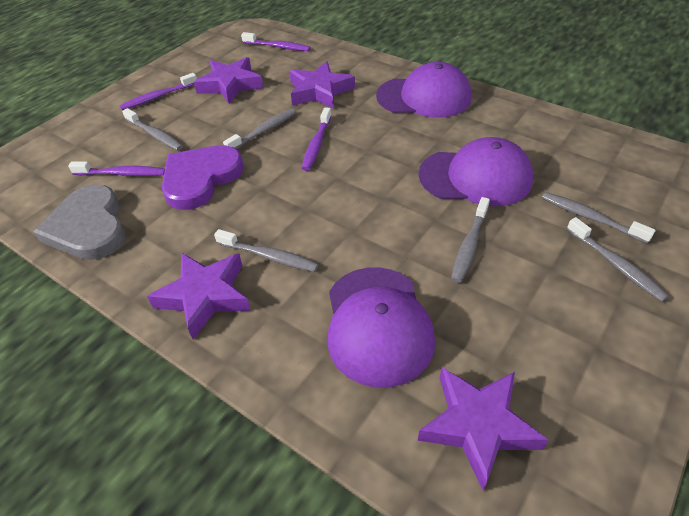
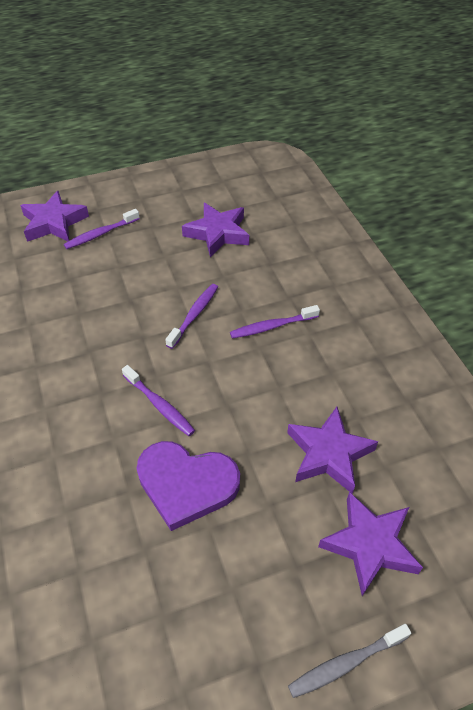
grey heart: [34,184,125,260] = 1 -> none = 0
grey toothbrush: [122,108,183,151] [214,229,319,272] [223,108,296,149] [451,197,490,283] [542,192,656,244] [567,217,669,302] = 6 -> [288,624,411,698] = 1
purple cap: [327,267,435,388] [376,62,471,118] [418,137,533,206] = 3 -> none = 0

